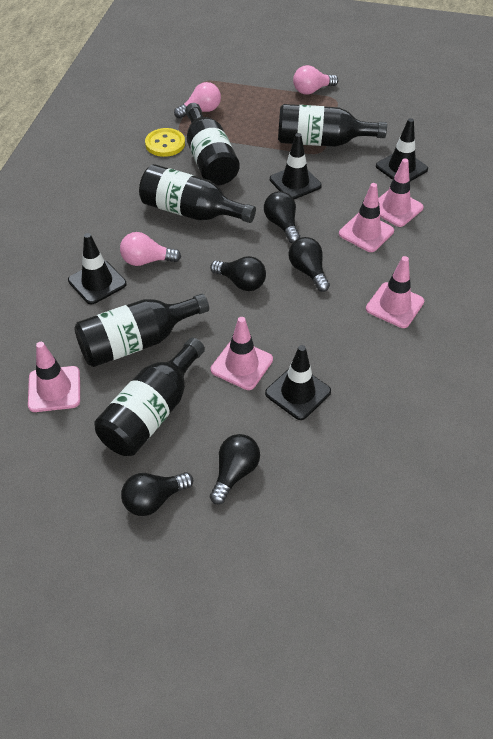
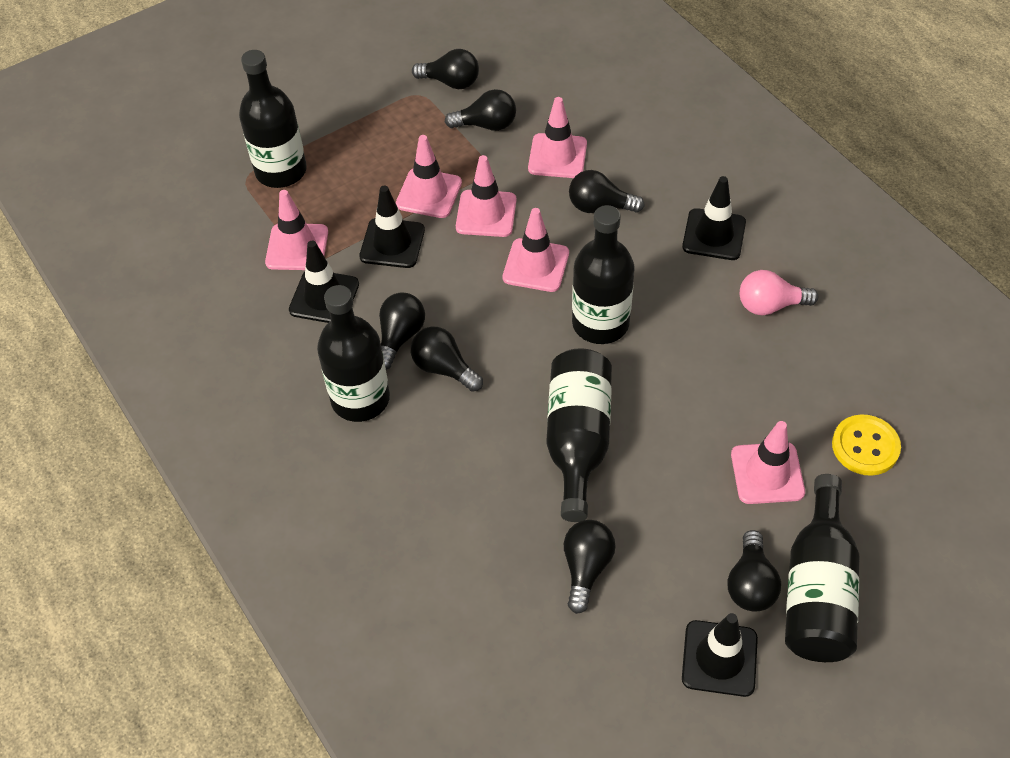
black light bulb: [121,472,193,516] [210,256,266,291] [210,434,260,504] [264,191,300,243] [288,237,330,292] = 5 -> [379,292,425,370] [411,326,483,392] [412,49,479,89] [445,89,516,131] [564,520,616,614] [569,170,644,213] [727,530,781,612] = 7
pink light bulb: [120,232,181,266] [174,82,221,119] [293,65,338,95] = 3 -> [740,270,818,316] = 1
pink traffic cone: [28,342,80,412] [211,317,273,390] [339,183,394,252] [366,256,424,328] [378,158,424,227] = 5 -> [265,190,328,270] [396,135,462,218] [456,155,516,237] [503,208,569,292] [528,97,587,178] [731,421,805,504] = 6

